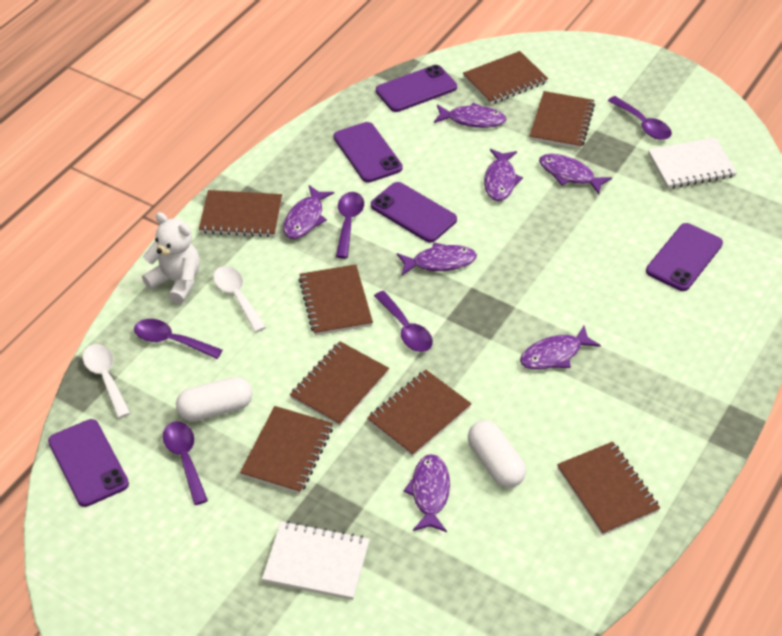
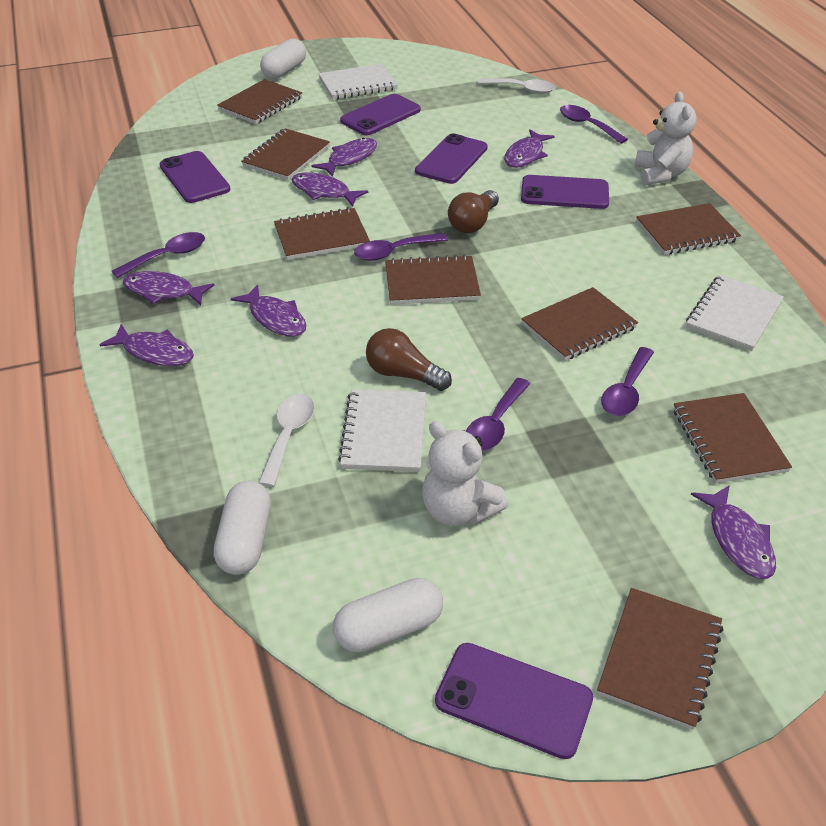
brown light bulb: none = 0 -> [366,328,452,391] [448,190,499,233] = 2
white capsule: [176,377,253,422] [468,420,526,488] = 2 -> [214,481,271,575] [260,39,306,79] [333,578,443,653] = 3
white notebook: [262,521,370,600] [648,137,737,189] = 2 -> [319,64,398,99] [338,389,426,472] [686,275,784,351] = 3
white teddy bear: [142,212,200,304] = 1 -> [422,421,508,526] [635,92,697,186] = 2

